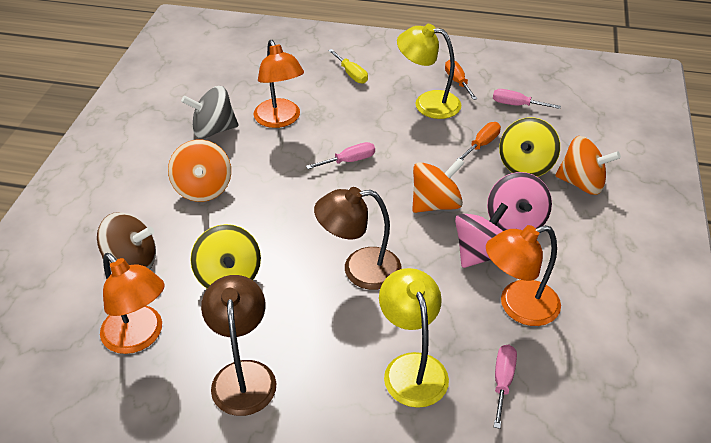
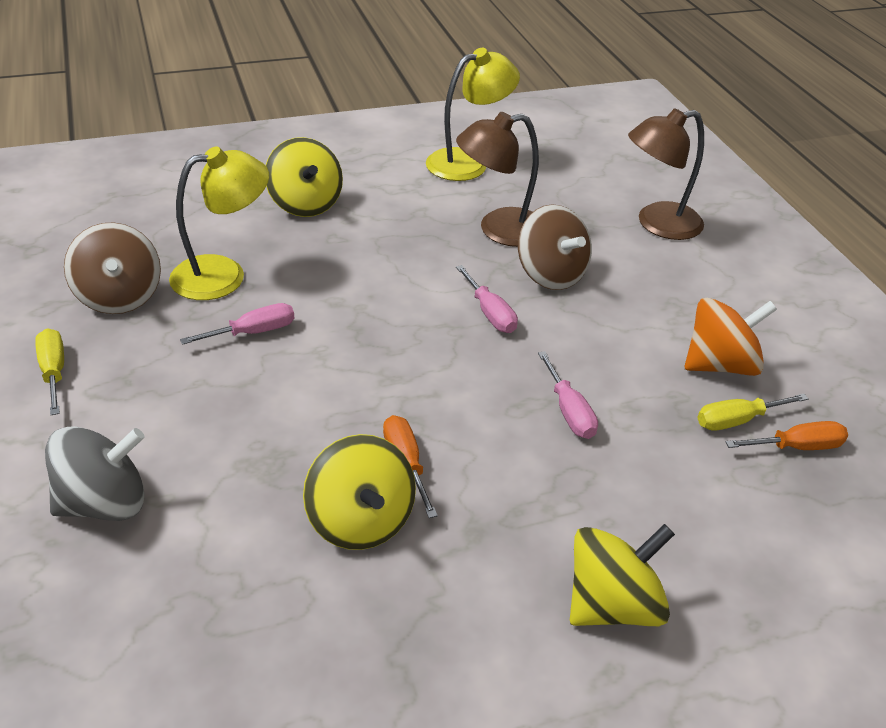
brown spinning top: [97,212,156,269] = 1 -> [64,222,161,314] [518,204,592,290] = 2
orange lamp: [100,253,165,354] [253,40,304,128] [486,225,561,326] = 3 -> none = 0
orange spinning top: [168,140,231,202] [412,158,464,213] [555,136,621,195] = 3 -> [685,298,777,376] = 1
pink spinning top: [455,203,508,268] [487,172,552,231] = 2 -> none = 0
yellow screwdriver: [328,49,368,84] = 1 -> [35,328,64,415] [697,394,809,431] = 2
yellow spinning top: [190,224,261,288] [499,117,560,177] = 2 -> [265,137,343,217] [303,434,416,550] [570,524,675,626] = 3

